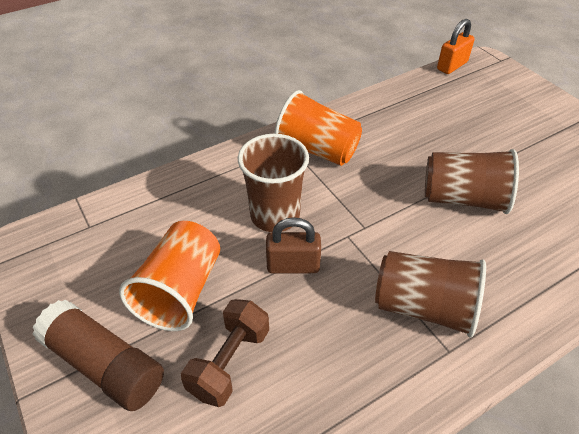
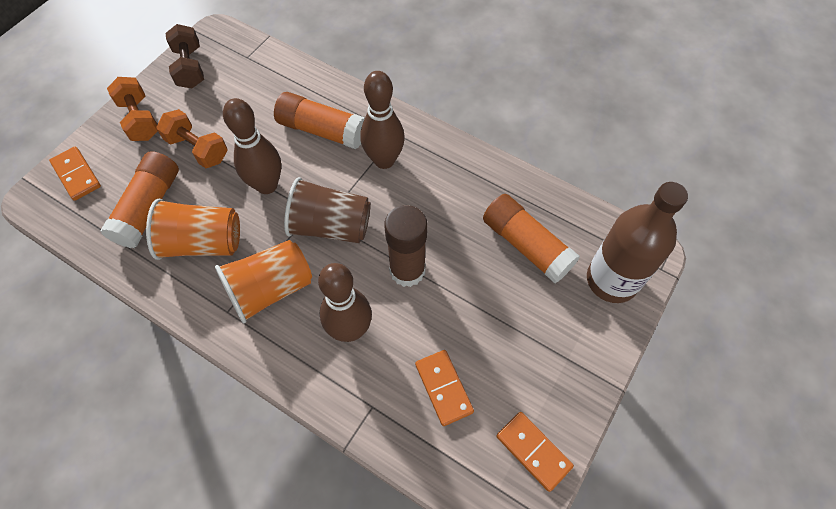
brown bottle: none = 0 -> [587,182,688,303] = 1
brown bowling pin: none = 0 -> [223,98,281,194] [318,263,372,342] [361,71,405,169] = 3
brown cup: [238,134,309,232] [375,251,486,338] [425,149,519,214] = 3 -> [284,177,371,243] = 1
brown padlock: [266,217,321,274] = 1 -> none = 0
orange domino: none = 0 -> [49,147,101,201] [415,350,474,426] [496,412,574,492] = 3
orange dumbbell: none = 0 -> [107,77,158,141] [156,109,228,168] = 2
orange glue stick: none = 0 -> [100,151,179,248] [274,92,365,149] [483,194,580,283] = 3
orange padlock: [437,19,475,74] = 1 -> none = 0

